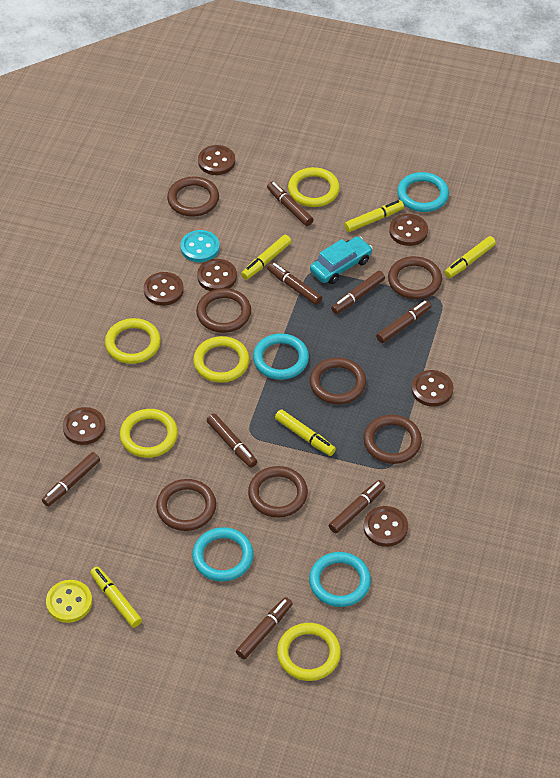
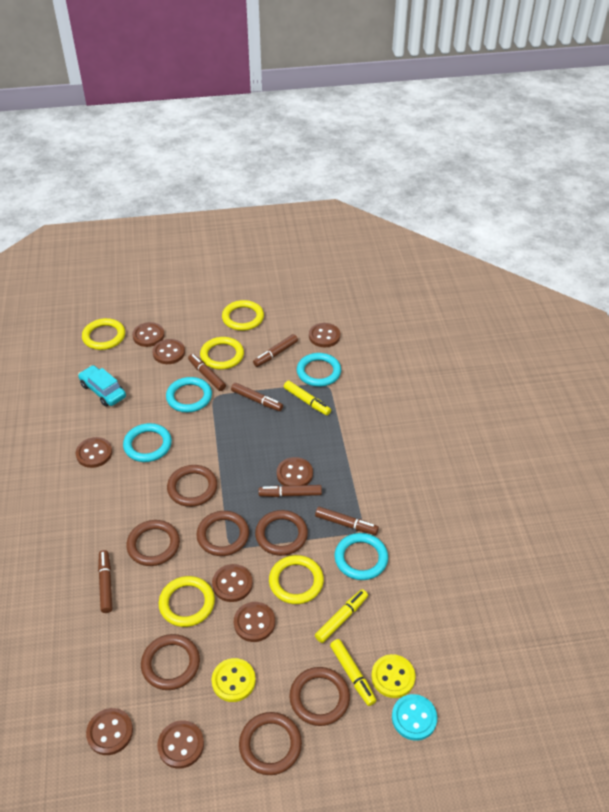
brown button: [63,407,106,445] [144,272,184,306] [197,259,237,291] [198,145,235,175] [364,506,408,547] [389,214,428,246] [411,370,453,407] = 7 -> [76,437,112,468] [86,708,133,755] [132,322,165,347] [152,339,185,364] [157,721,204,769] [212,564,253,602] [234,602,275,642] [277,457,313,486] [309,323,340,347] = 9
brown marker: [42,452,100,507] [207,413,257,468] [236,597,293,659] [267,182,313,226] [267,262,322,305] [329,480,385,533] [331,271,385,314] [376,300,431,343] = 8 -> [98,550,112,613] [188,354,226,391] [231,383,283,411] [253,334,298,367] [258,485,322,497] [315,507,379,535] = 6
yellow button: [46,580,92,623] = 1 -> [212,658,256,702] [372,654,415,698] = 2
yellow marker: [90,567,142,628] [241,235,291,280] [275,409,336,456] [344,200,404,232] [444,236,496,278] = 5 -> [284,381,331,415] [315,589,368,643] [330,639,376,706] = 3

